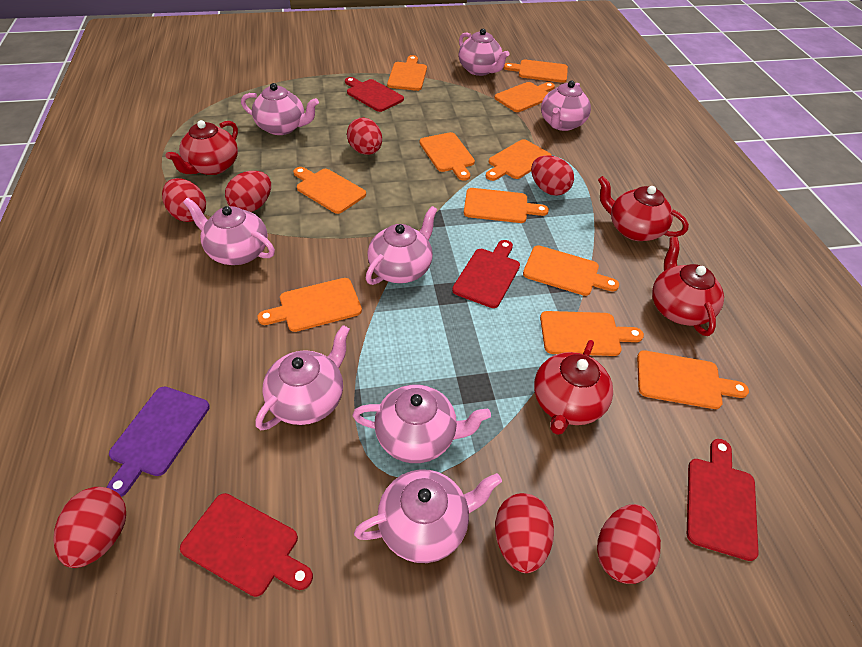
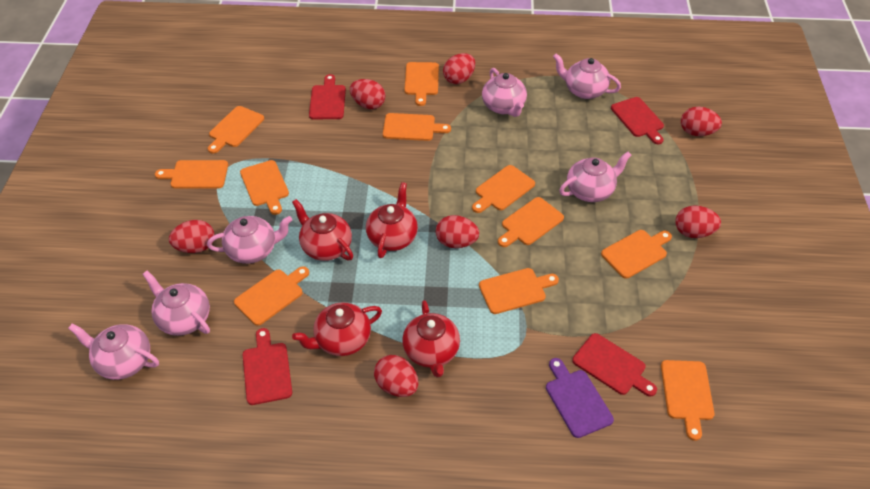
pink teapot: [183,198,275,265] [241,83,319,135] [255,325,350,430] [352,385,491,463] [354,469,502,563] [366,206,437,285] [459,28,510,76] [541,81,591,131] = 8 -> [68,324,159,380] [142,271,210,336] [207,216,292,264] [482,68,527,117] [553,54,621,99] [559,152,632,202] = 6

